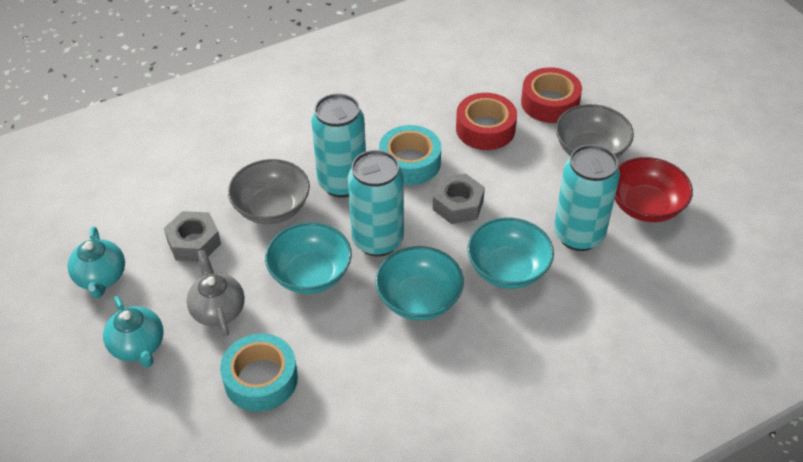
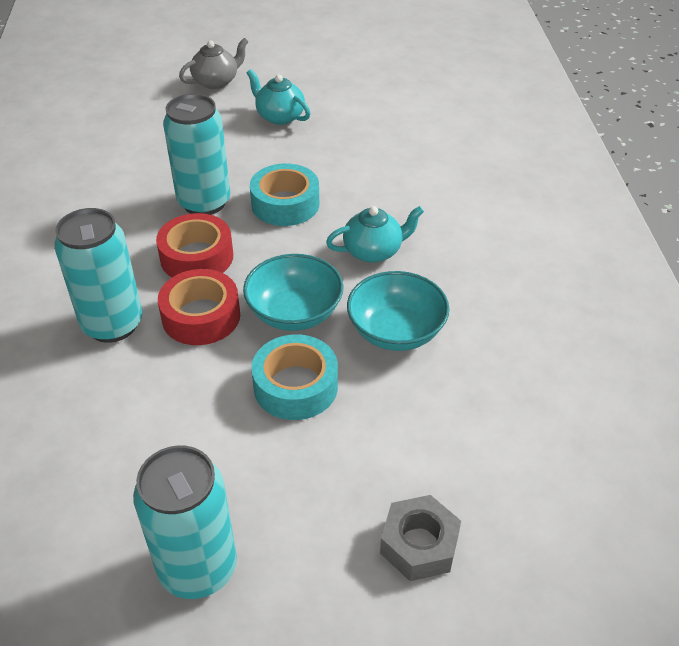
grey bowl: [228,159,310,224] [555,104,634,158] = 2 -> none = 0
grey nut: [164,211,221,262] [433,173,485,224] = 2 -> [380,495,461,581] = 1
red bowl: [615,157,693,222] = 1 -> none = 0
turquoise bowl: [265,222,352,294] [375,246,464,320] [467,218,554,289] = 3 -> [243,254,344,331] [347,271,449,351] = 2

